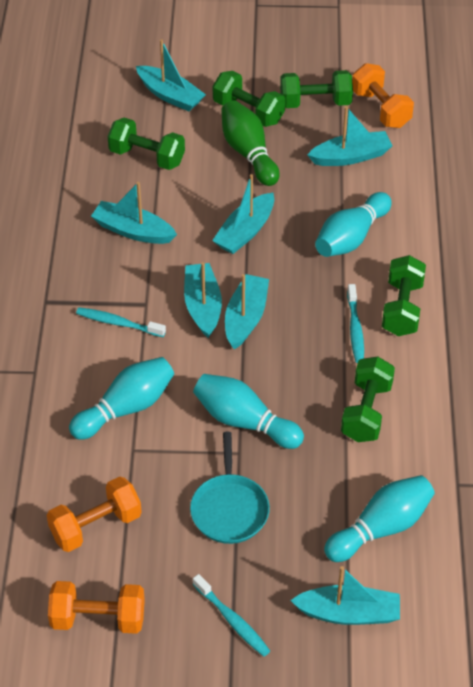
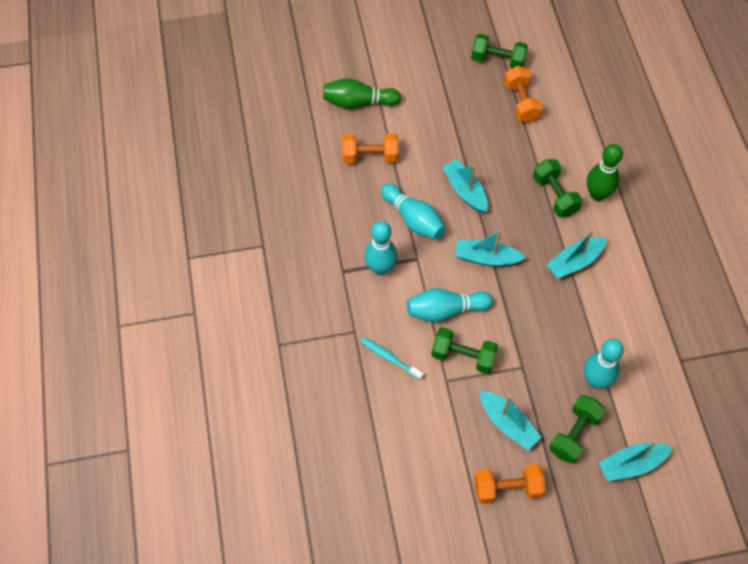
green bowling pin: [221,100,280,186] = 1 -> [323,78,401,109] [587,144,623,201] = 2
green dumbbell: [108,118,185,170] [213,71,285,127] [280,70,353,108] [341,356,395,442] [382,255,426,336] = 5 -> [431,327,498,374] [471,34,528,69] [533,159,583,217] [549,395,606,464] = 4
turquoise boat: [91,182,177,244] [136,39,206,111] [184,262,222,338] [212,174,274,254] [225,274,269,349] [290,566,400,625] [307,106,393,166] = 7 -> [442,159,488,213] [455,230,526,266] [480,391,542,450] [547,229,607,278] [598,441,673,481] = 5
turquoise pan: [190,432,270,544] = 1 -> none = 0
turquoise toothbrush: [76,307,166,337] [193,574,270,657] [347,284,364,363] = 3 -> [360,337,424,380] = 1

